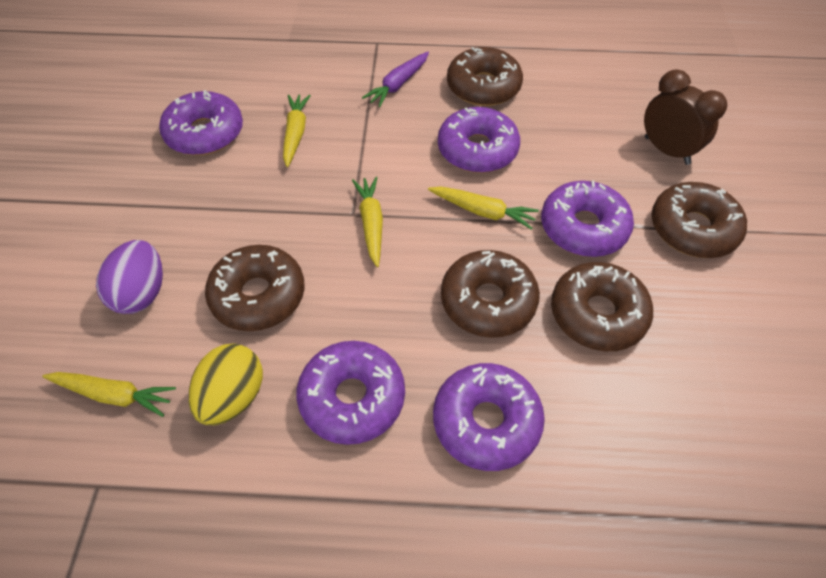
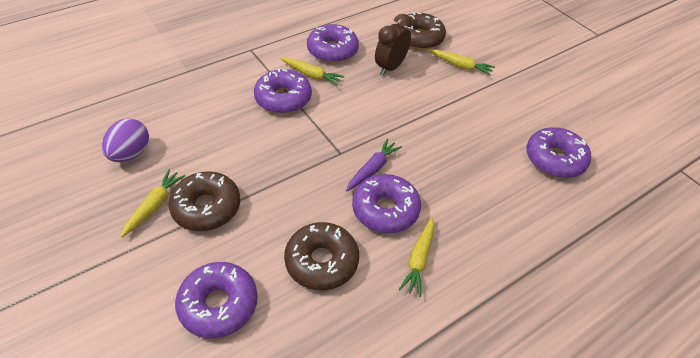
brown donut: [205,245,305,331] [441,250,540,338] [447,47,523,106] [551,262,653,351] [651,182,747,258] = 5 -> [168,171,240,231] [284,222,359,290] [397,12,446,50] = 3
yellow egg: [189,344,263,425] = 1 -> none = 0

